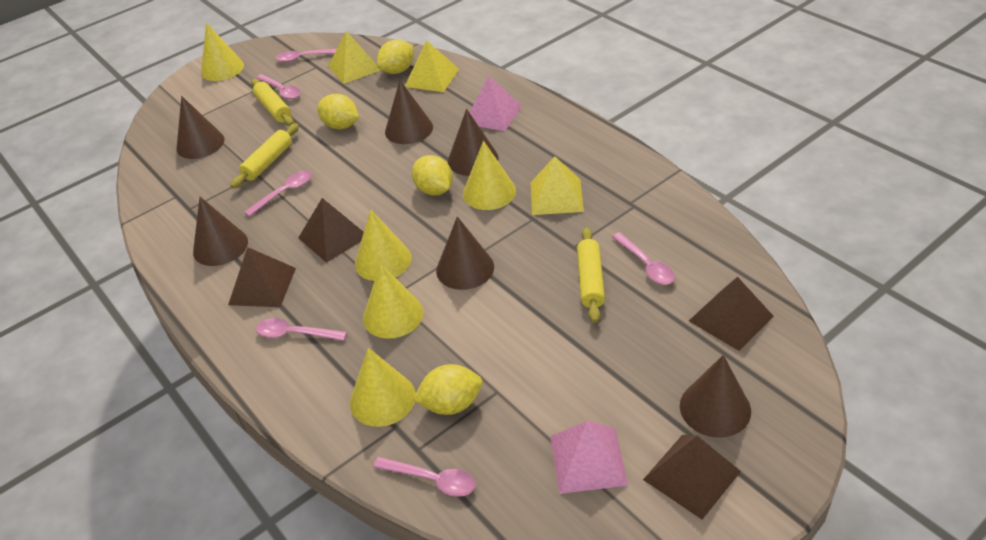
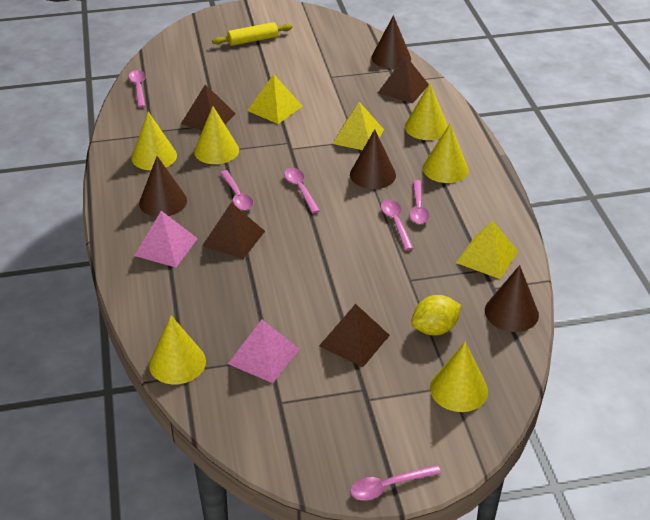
brown cone: [177,96,225,159] [193,197,248,266] [385,80,433,144] [436,216,494,290] [448,109,498,176] [680,355,751,438] = 6 -> [139,156,187,217] [350,129,396,189] [371,15,411,69] [485,265,539,332] = 4
yellow cone: [201,23,244,81] [350,348,416,427] [355,209,411,281] [363,263,423,339] [463,141,516,210] = 5 -> [131,112,177,170] [149,316,206,384] [194,106,239,164] [405,83,448,140] [423,124,469,183] [430,342,488,412] = 6
yellow lemon: [317,94,359,129] [377,39,414,74] [412,155,453,196] [413,364,482,415] = 4 -> [411,295,461,335] = 1
yellow rolling pin: [230,123,299,189] [251,79,294,126] [577,227,605,323] = 3 -> [212,22,293,46] = 1

